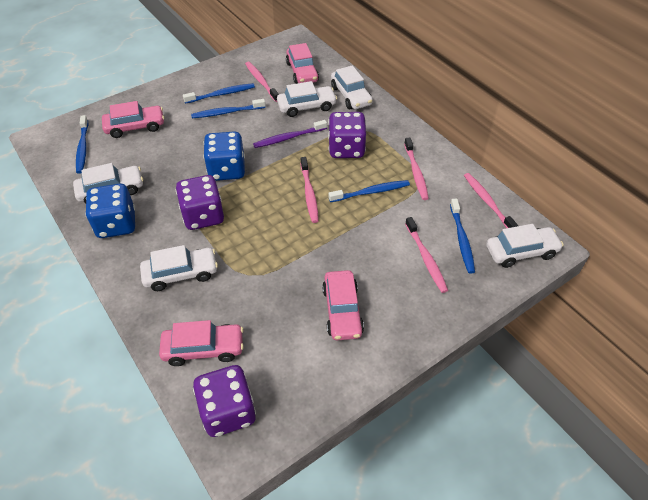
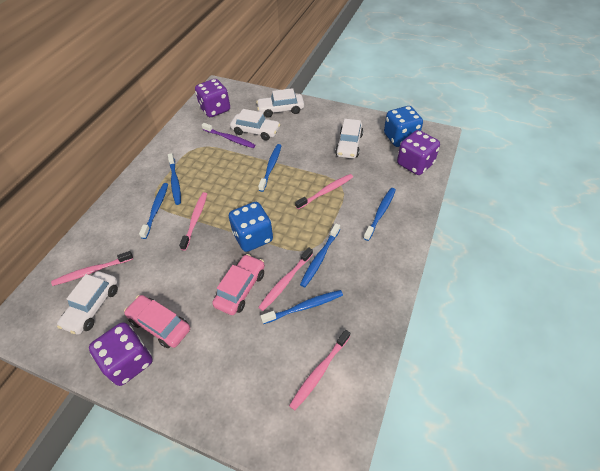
blue toothbrush: [76,115,88,174] [183,83,255,104] [191,99,265,118] [329,180,410,202] [450,199,475,274] = 5 -> [139,183,168,239] [168,153,181,205] [258,144,282,192] [261,290,343,324] [300,223,340,287] [363,188,396,241] = 6
pink car: [102,101,164,138] [159,320,244,366] [286,43,319,84] [322,270,364,340] = 4 -> [124,295,190,348] [212,254,265,315] = 2
white car: [73,163,143,204] [140,245,218,291] [277,81,337,117] [331,65,373,109] [486,224,564,268] = 5 -> [57,271,118,335] [230,109,280,141] [256,88,304,118] [335,119,363,159] = 4

